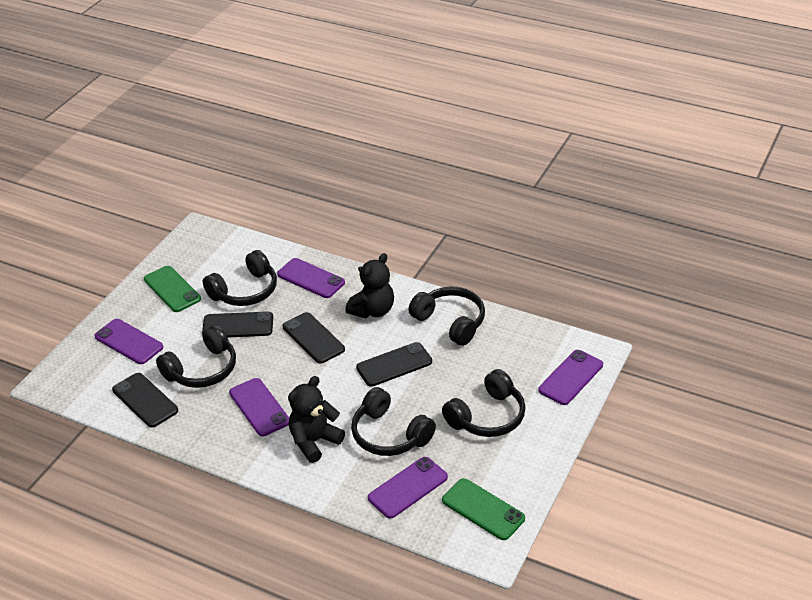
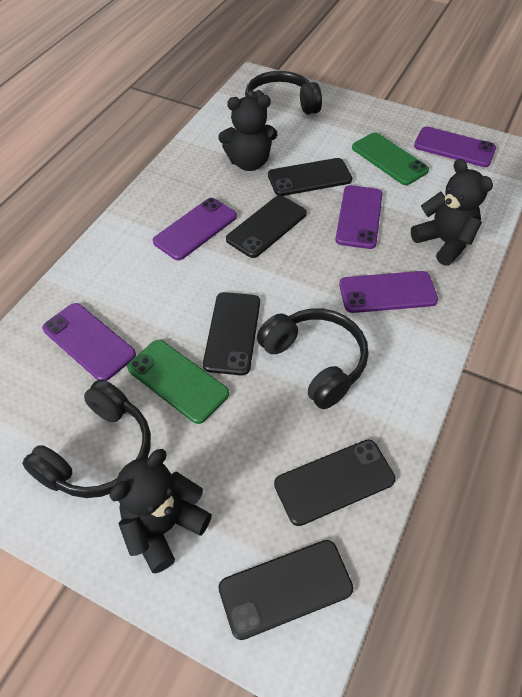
black headphones: [156,325,236,388] [203,250,277,306] [351,387,436,456] [408,287,485,346] [442,369,525,437] = 5 -> [22,379,151,498] [245,71,322,114] [257,308,368,409] = 3
black phone: [112,373,178,428] [202,311,273,338] [283,312,345,364] [356,342,432,387] = 4 -> [203,292,260,376] [219,540,353,640] [226,195,307,258] [268,158,352,196] [274,440,396,526] = 5
black teddy bear: [288,376,345,463] [345,253,394,318] = 2 -> [109,449,212,573] [218,95,277,171] [411,159,493,266] = 3

